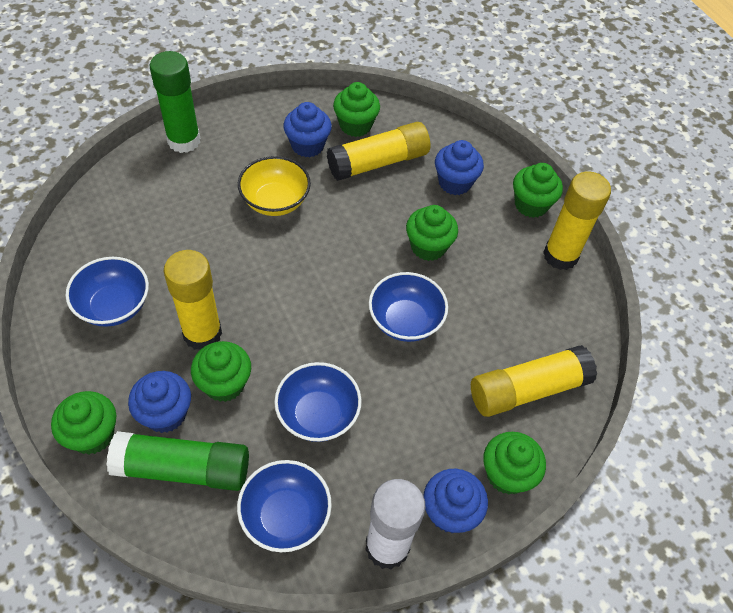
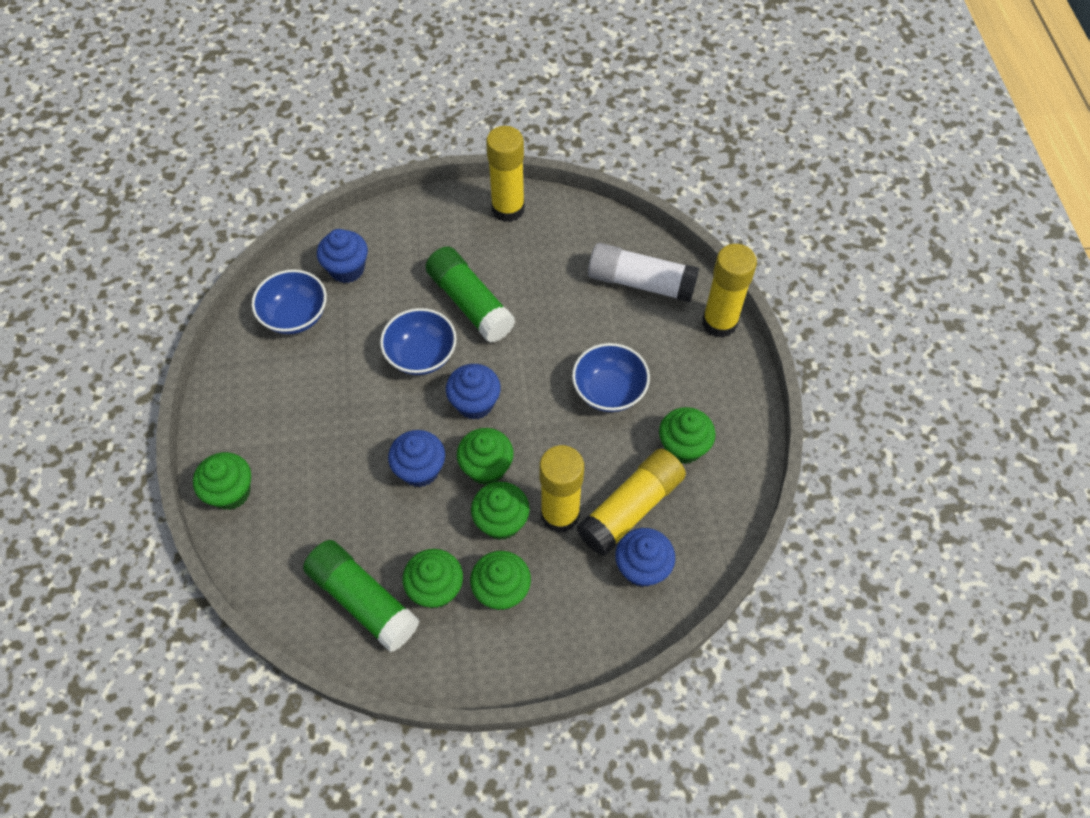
blue bowl: [66,257,149,327] [237,460,332,552] [274,362,362,442] [369,272,448,342] = 4 -> [252,270,327,334] [380,308,457,375] [572,343,650,412] = 3
yellow bowl: [238,156,311,216] = 1 -> none = 0

